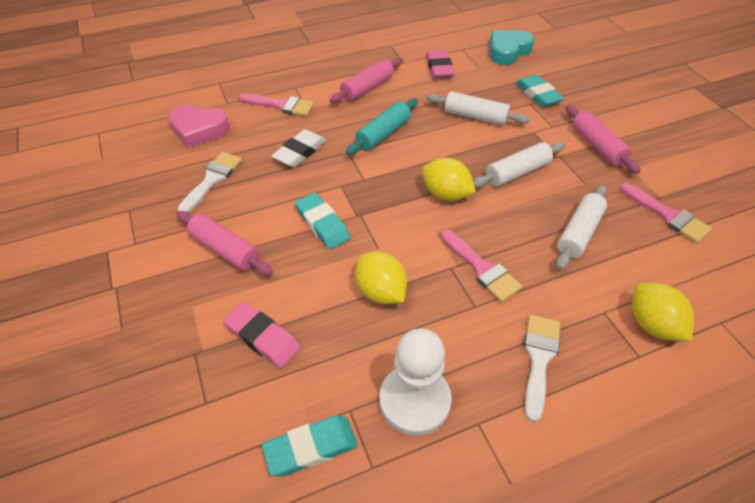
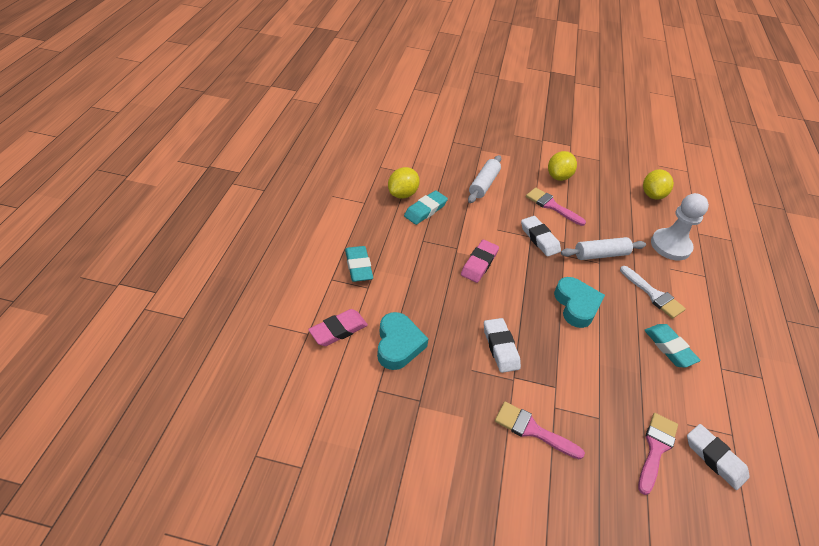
pink heart: [168,105,229,148] = 1 -> none = 0
pink rolling pin: [176,211,273,275] [330,58,402,103] [566,105,641,174] = 3 -> none = 0
turquoise heart: [490,30,534,65] = 1 -> [377,312,428,370] [554,277,605,328] = 2
turquoise rolling pin: [346,99,418,155] = 1 -> none = 0
white brush: [178,152,242,213] [524,315,560,422] = 2 -> [620,266,686,319] = 1
white eraser: [272,129,326,167] = 1 -> [484,318,521,373] [521,216,561,257] [687,424,750,490] = 3
white rolling pin: [426,91,530,125] [473,142,565,188] [556,185,607,270] = 3 -> [468,155,501,203] [561,237,646,260] = 2

